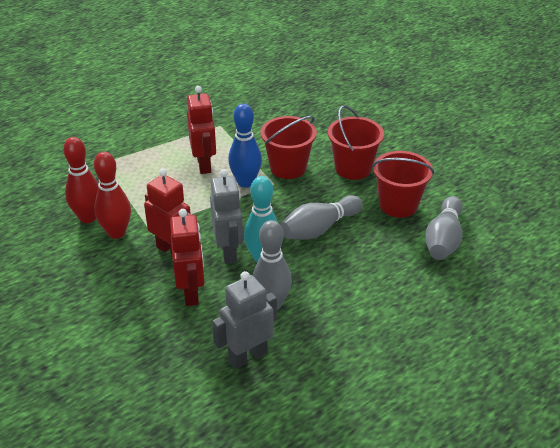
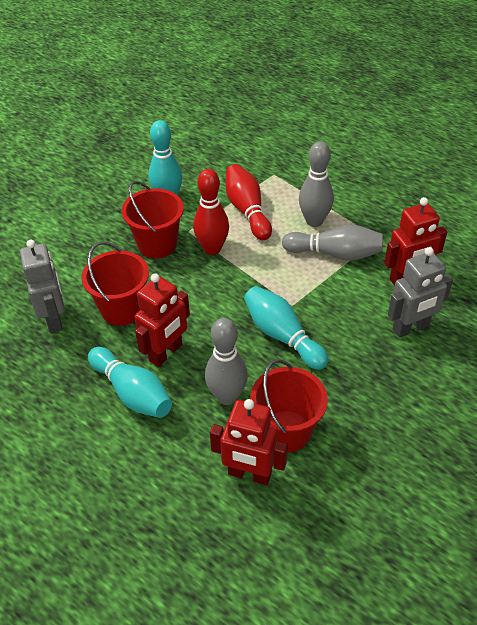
blue bowling pin: [228,104,262,188] = 1 -> none = 0
turquoise bowling pin: [244,176,278,263] = 1 -> [88,347,172,418] [148,120,182,195] [244,286,329,370] = 3

